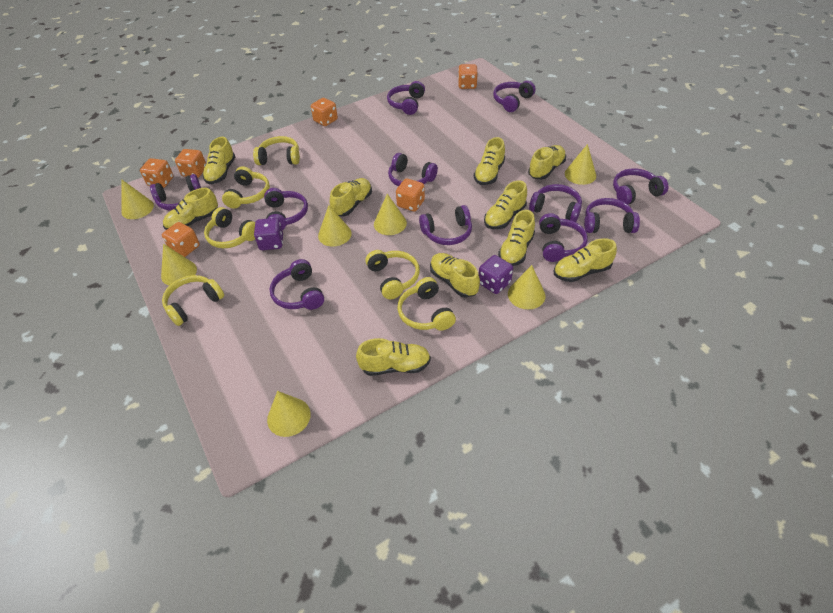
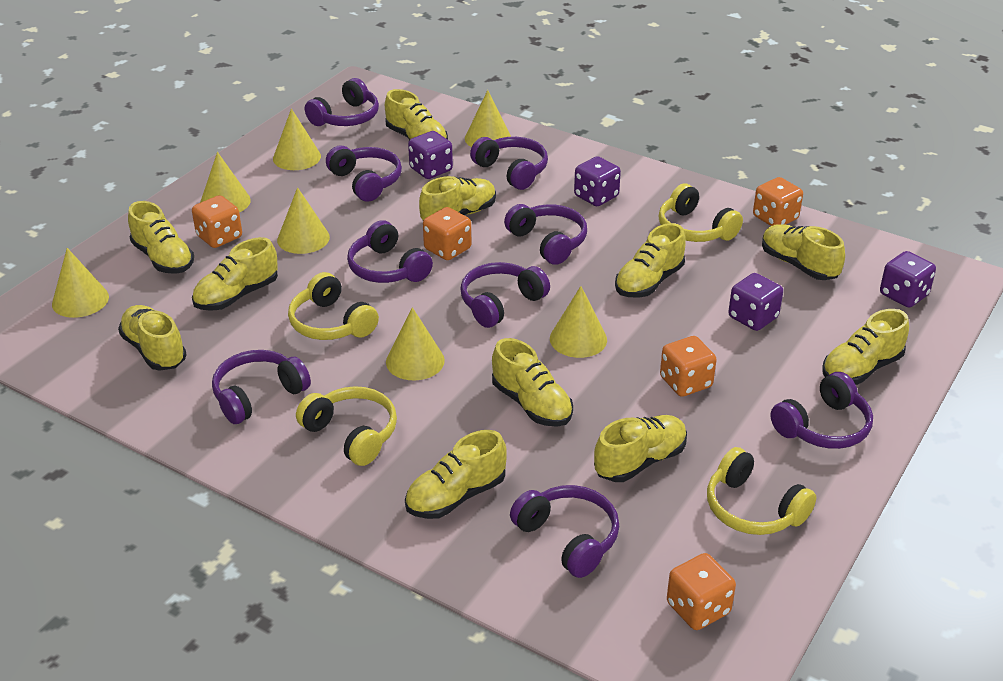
orange dice: [140,158,173,188] [162,222,200,257] [175,149,206,178] [311,98,338,126] [396,179,425,211] [458,64,478,89] = 6 -> [192,195,242,248] [423,207,472,260] [660,336,717,397] [667,553,736,630] [753,177,803,226] = 5
purple dice: [254,218,283,250] [479,255,513,294] = 2 -> [408,131,453,179] [574,156,621,206] [728,273,783,331] [880,251,936,307] = 4
purple headphones: [150,174,201,211] [264,188,308,230] [269,259,324,310] [387,81,425,115] [388,153,438,186] [419,205,472,245] [493,81,536,112] [529,184,582,222] [539,213,588,262] [584,198,640,233] [613,168,668,204] = 11 -> [212,350,311,424] [305,78,379,126] [326,146,402,202] [347,220,433,283] [460,262,550,328] [470,137,548,190] [504,204,587,265] [510,485,619,578] [771,372,873,449] = 9
yellow headphones: [162,275,224,326] [204,207,255,248] [222,166,270,208] [253,136,300,165] [366,250,420,299] [397,277,456,331] = 6 -> [288,272,379,340] [296,386,397,466] [659,184,743,242] [707,447,816,535] = 4
yellow shoe: [163,188,218,230] [203,137,235,184] [330,178,372,216] [356,338,431,376] [430,253,480,298] [474,137,505,185] [484,180,527,229] [498,210,535,266] [528,145,566,180] [554,238,617,282] = 10 -> [118,305,187,371] [128,201,194,274] [192,237,278,311] [385,89,448,140] [405,430,507,519] [419,176,496,220] [492,338,573,427] [594,415,687,482] [615,223,686,298] [762,224,845,280] [822,309,909,385] = 11

